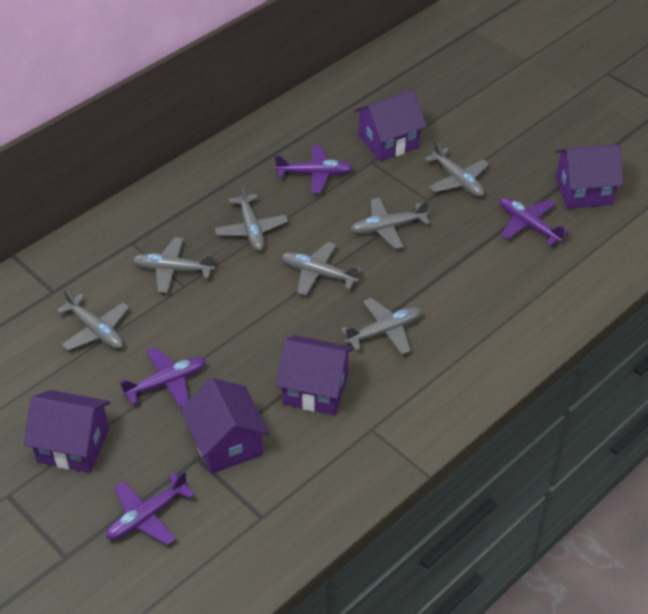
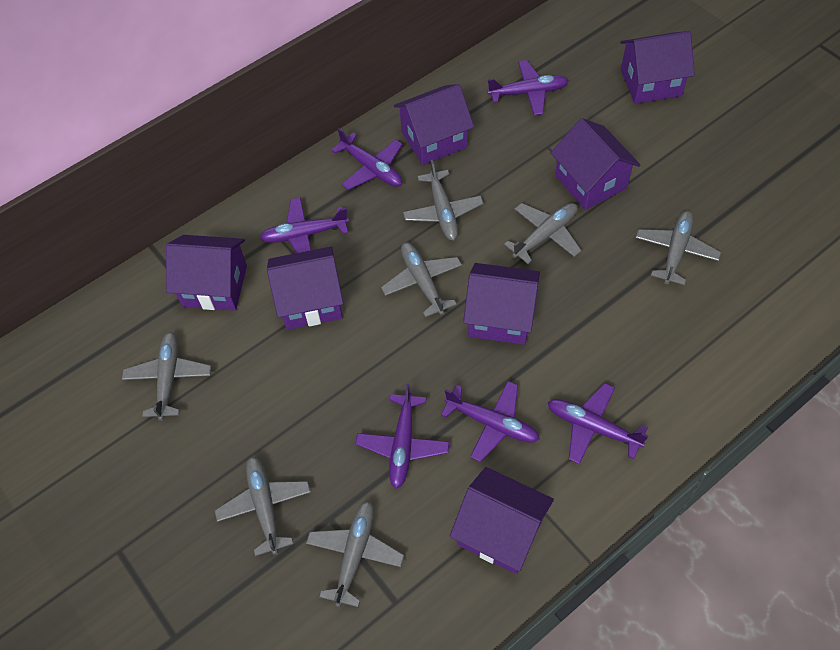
purple house: [24,390,110,473] [181,378,269,474] [276,335,354,415] [354,90,427,162] [555,144,624,209] = 5 -> [166,235,247,311] [267,247,344,330] [394,84,474,165] [450,467,554,574] [463,263,540,345] [551,118,640,210] [620,31,695,104] = 7
purple plane: [106,471,195,545] [119,347,206,408] [275,145,353,193] [500,197,569,246] = 4 -> [260,198,349,253] [331,128,403,190] [355,384,449,489] [441,381,540,462] [487,60,568,115] [548,383,649,464] = 6

